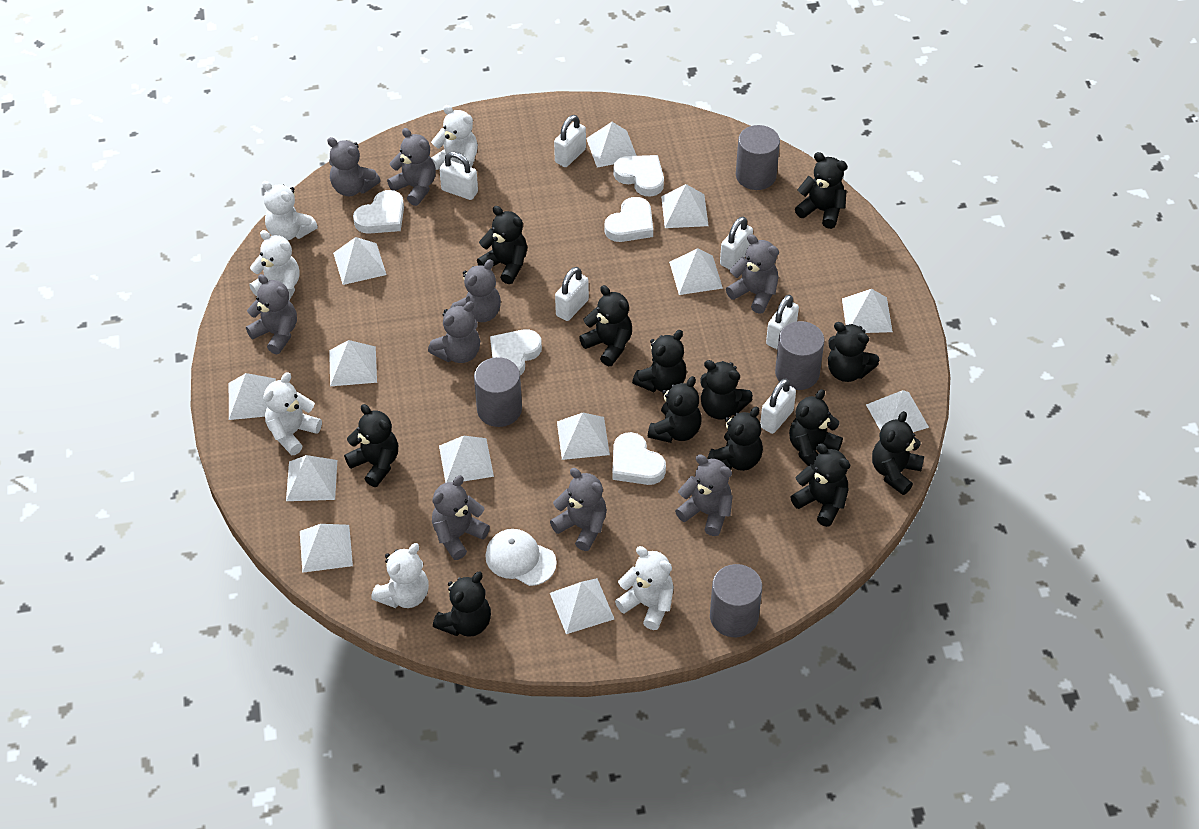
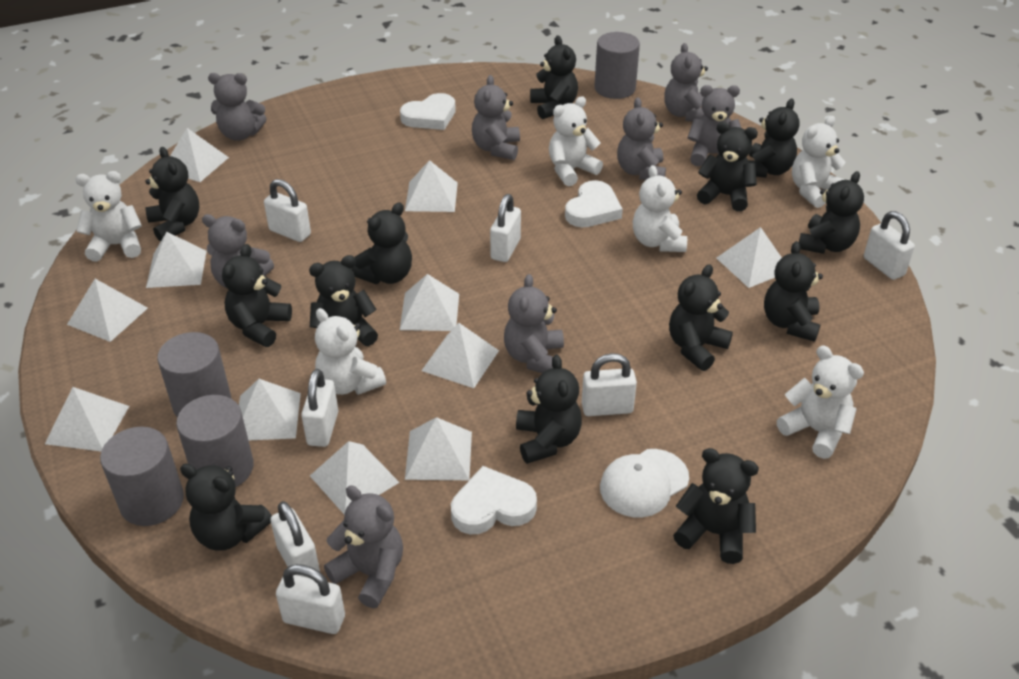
grey teddy bear: [246,274,297,354] [327,137,381,196] [387,128,436,206] [428,301,480,363] [432,476,490,560] [450,259,501,322] [550,468,607,551] [675,454,733,536] [726,234,779,314] = 9 -> [202,214,274,288] [208,73,267,141] [324,485,403,608] [472,75,520,160] [504,274,564,373] [617,97,666,180] [664,43,708,122] [687,85,741,166] = 8
white heart: [353,190,404,234] [490,329,542,376] [605,197,653,242] [612,432,666,485] [613,155,664,197] = 5 -> [400,93,456,130] [451,466,537,534] [565,180,623,227] = 3
white padlock: [439,152,478,200] [554,115,586,167] [555,267,589,321] [720,217,753,270] [760,378,796,434] [766,295,799,350] = 6 -> [264,179,311,242] [270,501,320,578] [276,564,345,634] [301,369,338,447] [490,194,521,262] [582,353,637,416] [864,211,915,280] = 7
white pyramid: [229,373,276,420] [286,455,337,501] [300,524,353,573] [329,340,377,386] [333,237,387,285] [439,436,494,483] [550,578,614,634] [557,413,610,460] [586,122,637,168] [661,184,709,228] [669,248,723,295] [842,289,893,333] [866,390,929,432] = 13 -> [45,387,129,451] [67,279,148,342] [146,232,207,288] [170,128,229,182] [239,379,301,440] [310,441,400,515] [400,274,459,331] [405,160,458,212] [405,417,472,480] [421,323,499,388] [716,227,782,288] = 11

